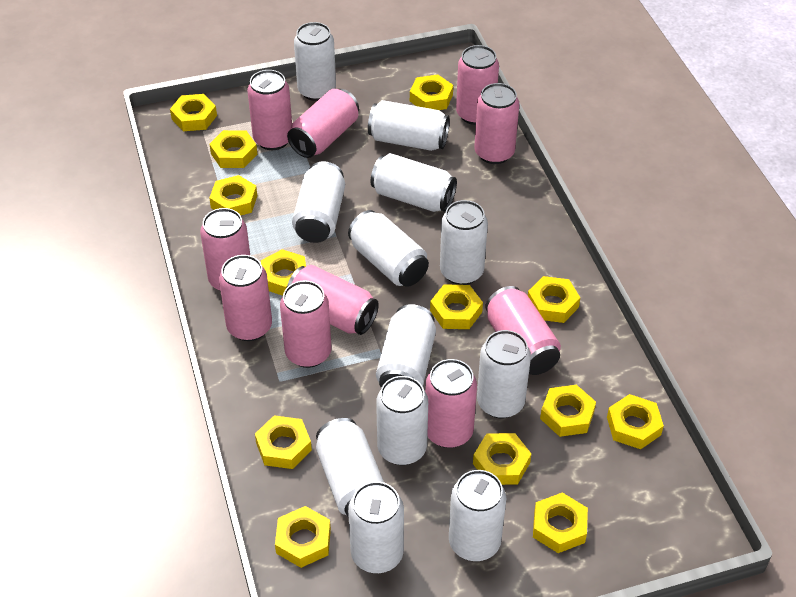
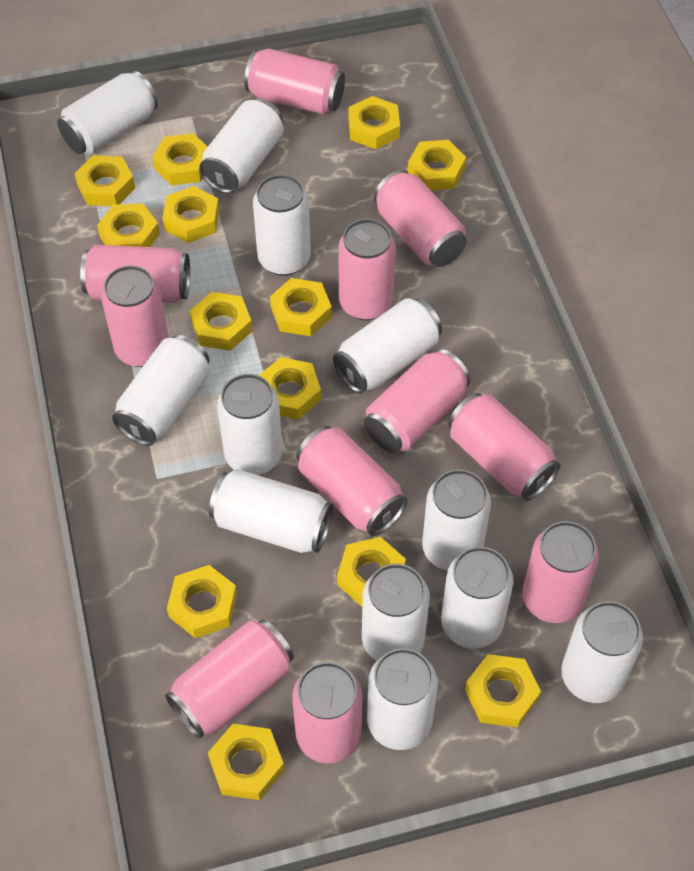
pink can: [200,208,250,291] [219,255,272,341] [247,70,292,150] [280,281,332,368] [287,89,359,158] [287,265,379,335] [425,359,477,448] [456,45,499,125] [474,83,519,164] [485,286,561,375] = 10 -> [80,245,190,303] [101,265,169,367] [165,619,294,739] [244,49,345,115] [292,662,362,763] [296,426,407,536] [338,219,396,320] [364,349,470,453] [374,170,467,267] [448,393,560,501] [522,521,599,623] = 11

